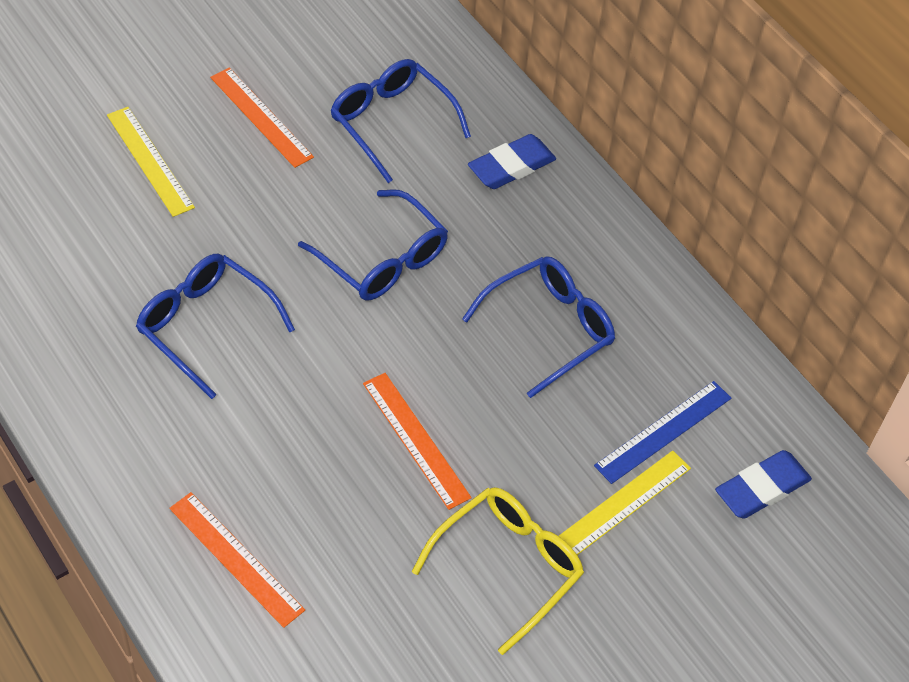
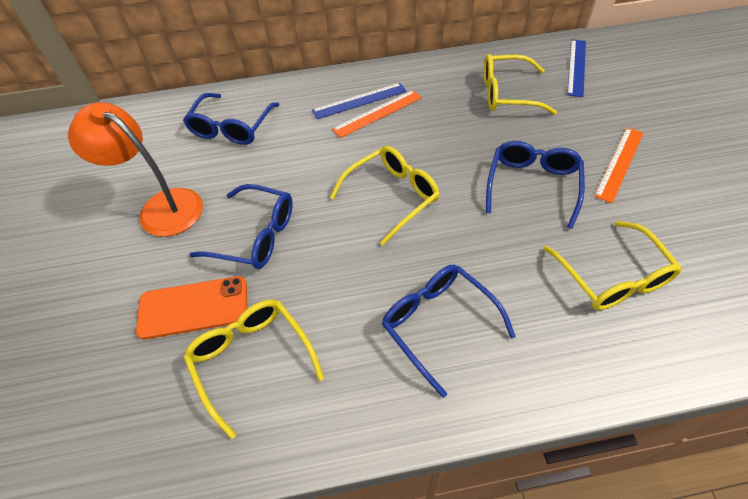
blue eraser: [468,134,556,189] [715,450,812,519] = 2 -> none = 0
blue ruler: [594,381,731,484] = 1 -> [312,83,407,119] [567,39,586,97] = 2
orange lamp: none = 0 -> [68,102,203,237] = 1
orange phone: none = 0 -> [136,276,248,340] = 1
orange ruler: [169,492,305,628] [210,68,314,168] [363,373,472,510] = 3 -> [332,90,422,138] [594,127,643,203] = 2
yellow glasses: [412,487,584,655] = 1 -> [184,300,324,439] [330,146,440,245] [484,54,557,115] [544,221,682,310] = 4
yellow ruler: [107,107,195,217] [559,450,691,555] = 2 -> none = 0

